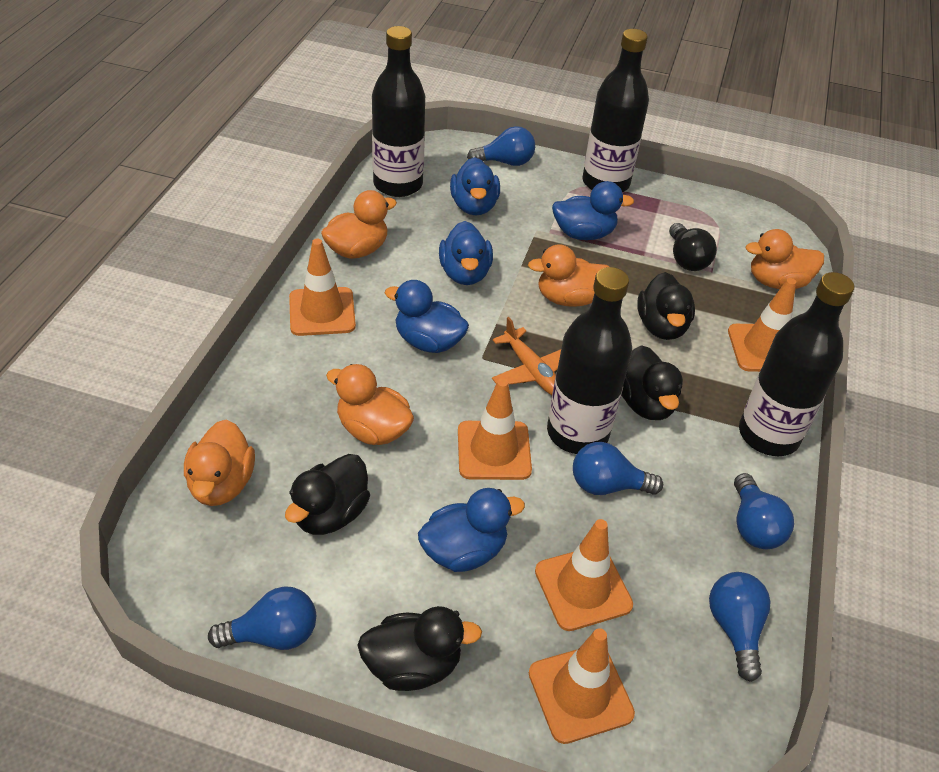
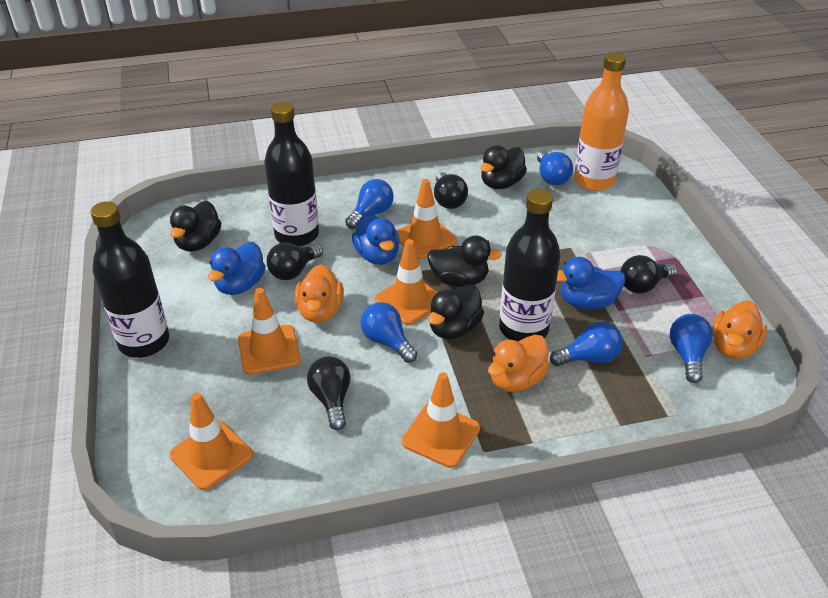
black bottle: [372,26,425,197] [547,267,632,454] [582,29,649,192] [739,272,854,456] = 4 -> [90,201,169,358] [264,102,319,246] [499,189,560,341] = 3
black light bulb: [669,223,717,271] = 1 -> [267,242,323,280] [307,356,351,430] [434,172,468,209] [620,255,677,294] = 4
blue duck: [385,280,469,353] [418,488,525,572] [439,221,493,285] [450,157,500,215] [552,181,634,240] = 5 -> [208,242,266,295] [352,213,400,265] [557,257,625,310] = 3
orange bottle: none = 0 -> [574,52,629,191] = 1
orange duck: [184,420,255,506] [321,190,397,259] [326,364,414,445] [528,244,609,307] [746,229,824,289] = 5 -> [295,264,344,323] [488,335,550,392] [712,301,767,359] = 3
orange plane: [492,317,561,395] = 1 -> none = 0

